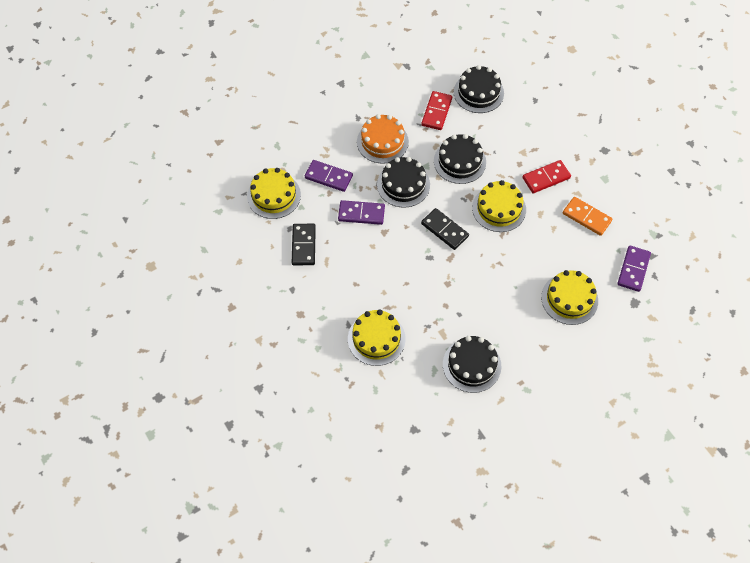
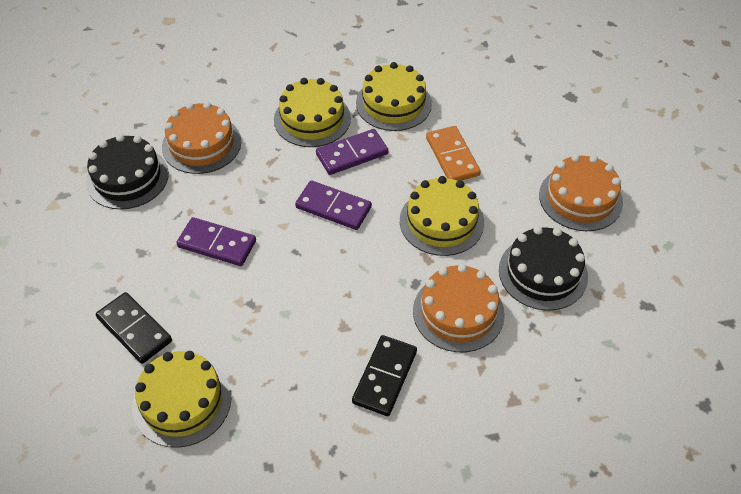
black cake: [377,157,430,208] [434,134,486,184] [443,336,501,393] [454,65,504,113] = 4 -> [86,134,169,209] [499,226,588,311] = 2
orange cake: [357,114,409,164] = 1 -> [162,102,241,174] [413,264,505,352] [539,154,623,231] = 3
red domino: [421,91,452,130] [522,160,571,193] = 2 -> none = 0

